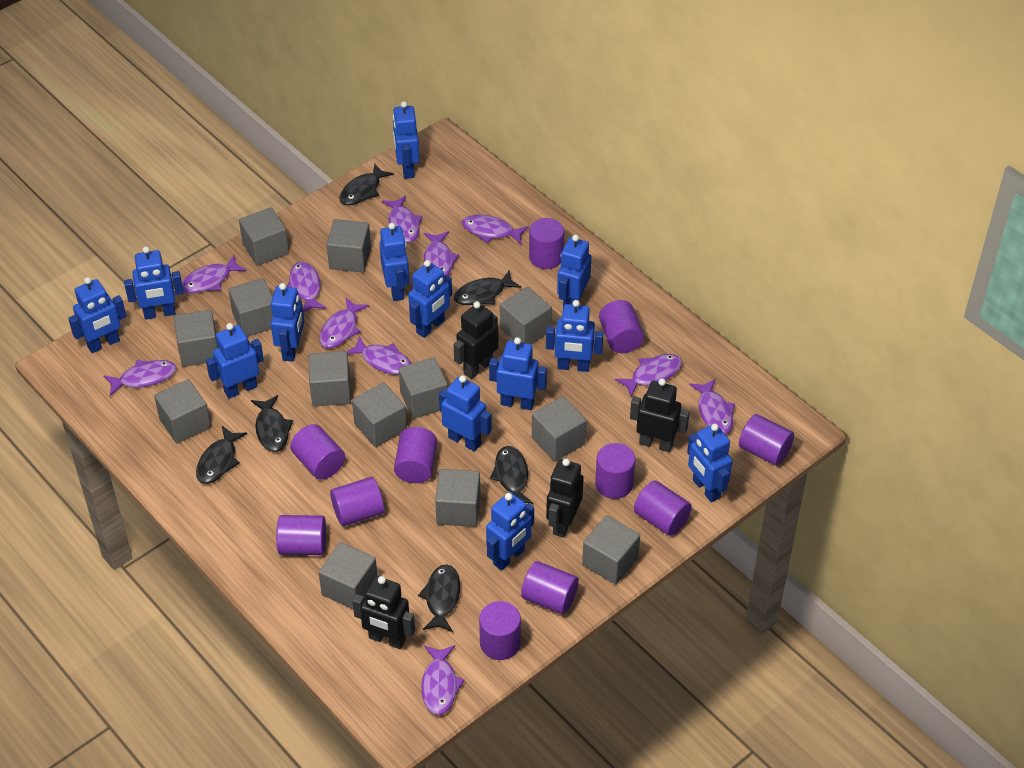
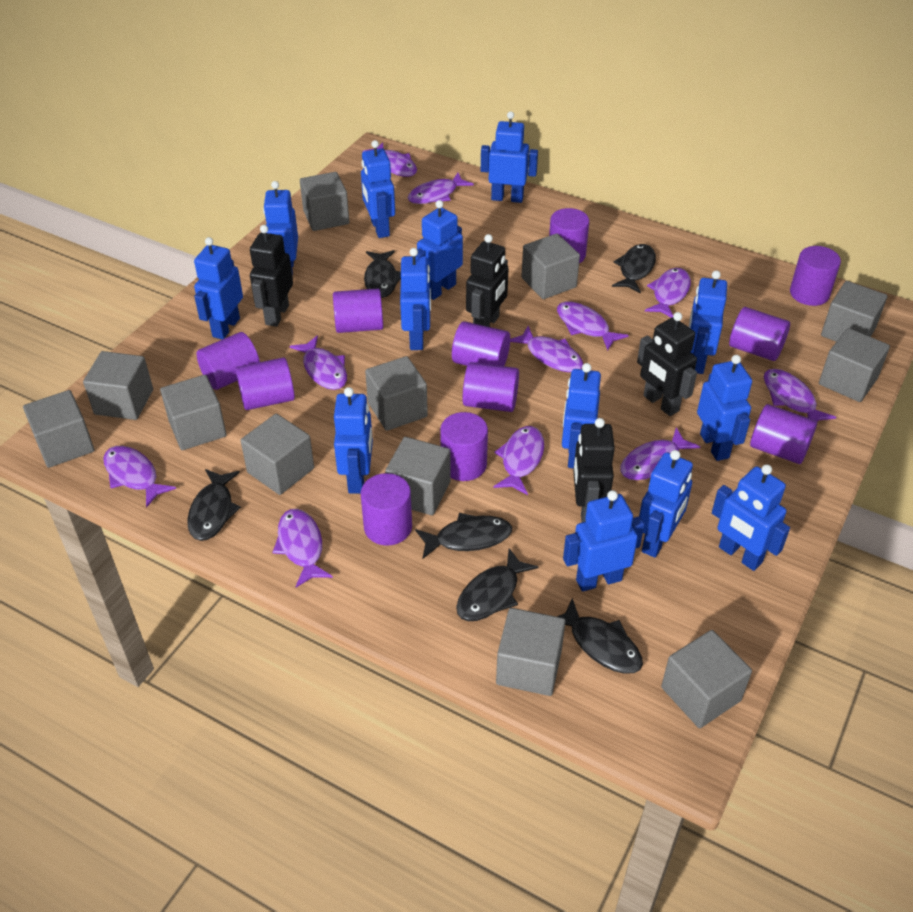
grey cube: [154,379,211,444] [174,310,218,367] [228,278,273,337] [239,207,289,266] [308,351,351,407] [319,542,377,609] [327,219,371,273] [352,382,407,447] [399,357,448,419] [435,469,480,527] [500,287,552,344] [532,396,586,462] [582,515,640,585] = 13 -> [23,390,94,468] [83,351,153,420] [160,375,226,450] [241,414,314,495] [300,172,349,231] [365,356,428,431] [385,437,451,515] [496,608,566,696] [521,233,580,299] [661,630,752,728] [819,328,890,402] [821,281,887,342] = 12

